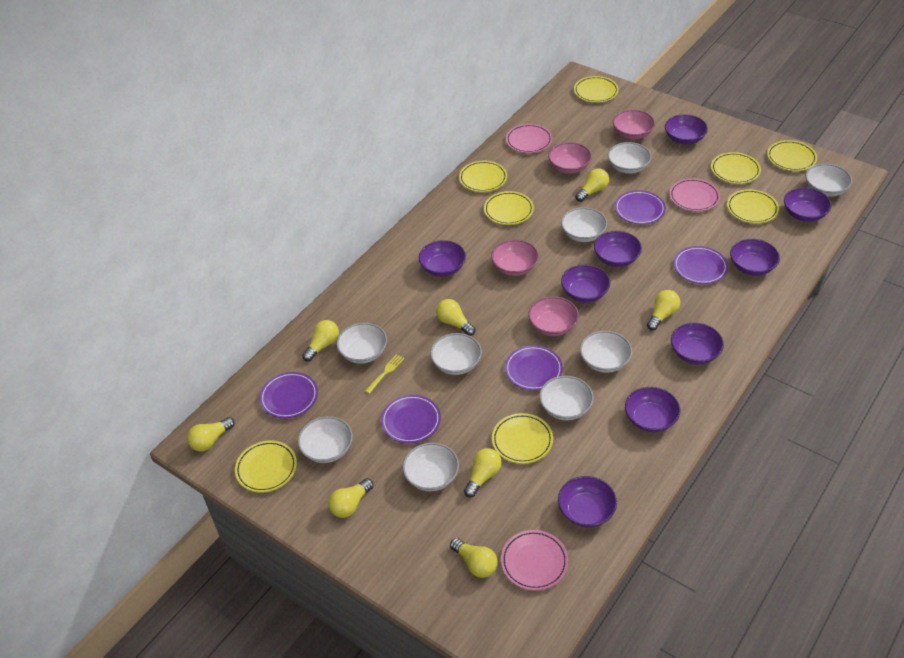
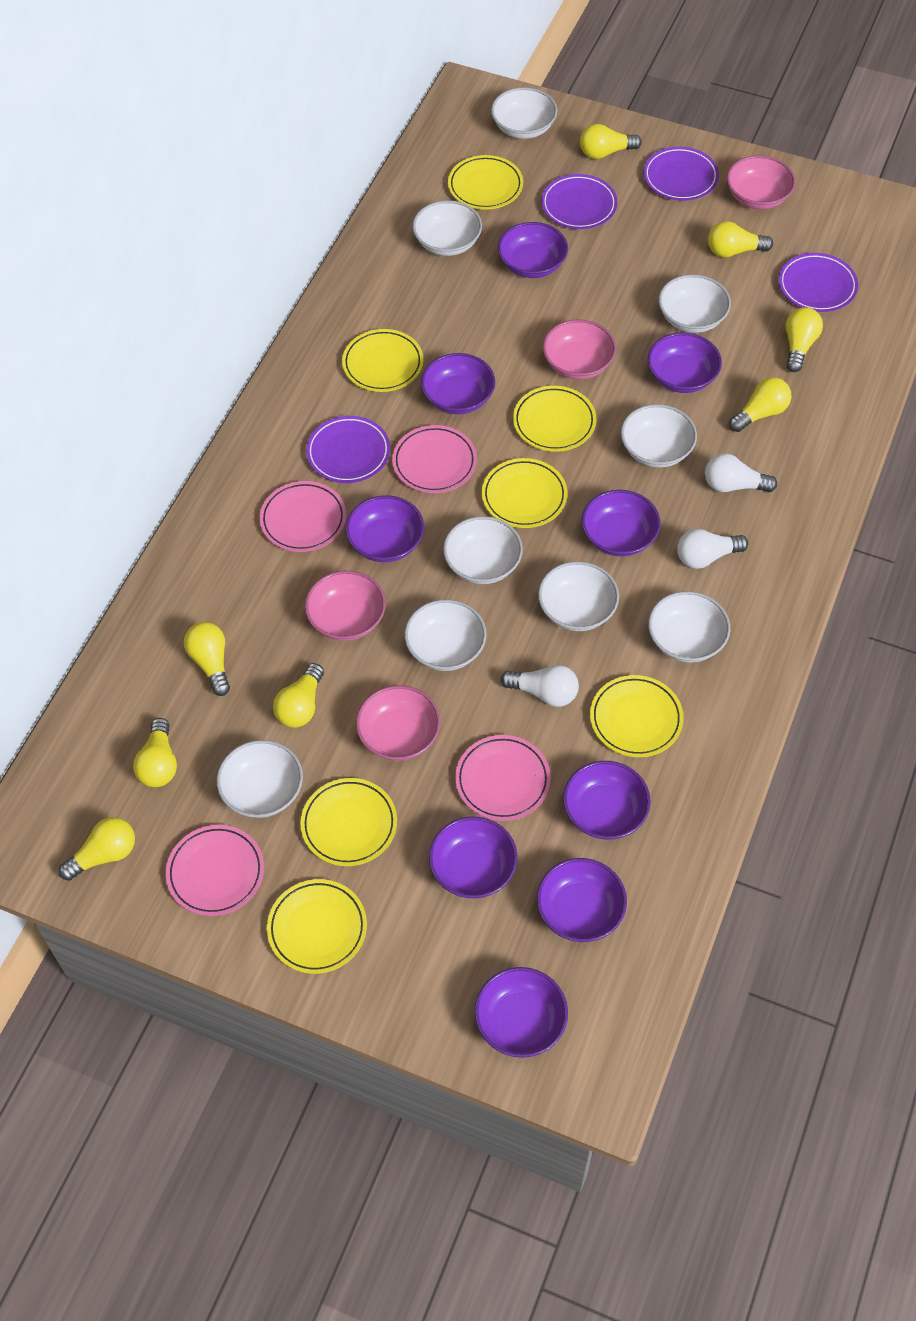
pink plate: [501,530,568,591] [506,124,552,153] [669,178,720,212] = 3 -> [166,825,264,916] [260,481,346,552] [392,425,477,493] [455,735,551,821] = 4
purple plate: [259,372,318,418] [381,395,441,443] [505,345,563,390] [615,190,666,224] [674,246,728,284] = 5 -> [306,416,390,483] [541,174,618,229] [643,147,719,201] [779,253,858,312] = 4
white light bulb: none = 0 -> [501,665,579,707] [677,529,748,569] [705,453,777,492] = 3
yellow fork: [365,354,404,394] = 1 -> none = 0
yellow plate: [235,441,297,493] [459,161,507,192] [484,191,534,225] [492,413,553,464] [574,76,619,103] [711,152,761,184] [727,189,779,223] [767,140,817,171] = 8 -> [267,879,367,974] [300,778,397,866] [342,329,424,392] [448,155,523,210] [482,458,567,528] [513,386,596,452] [590,675,684,757] = 7

